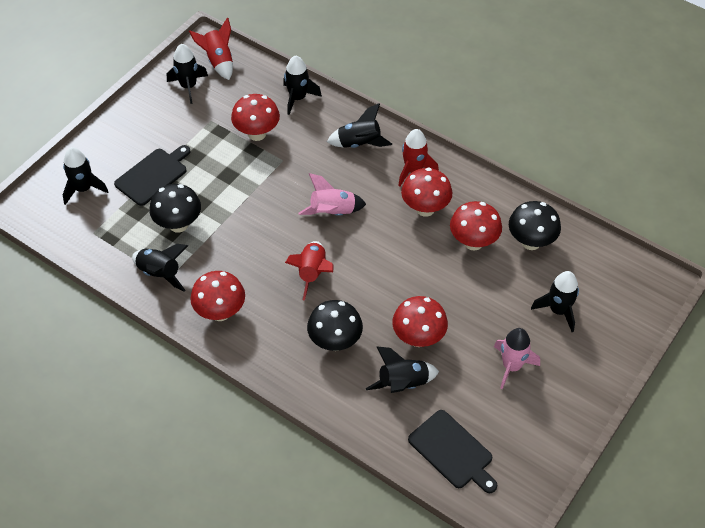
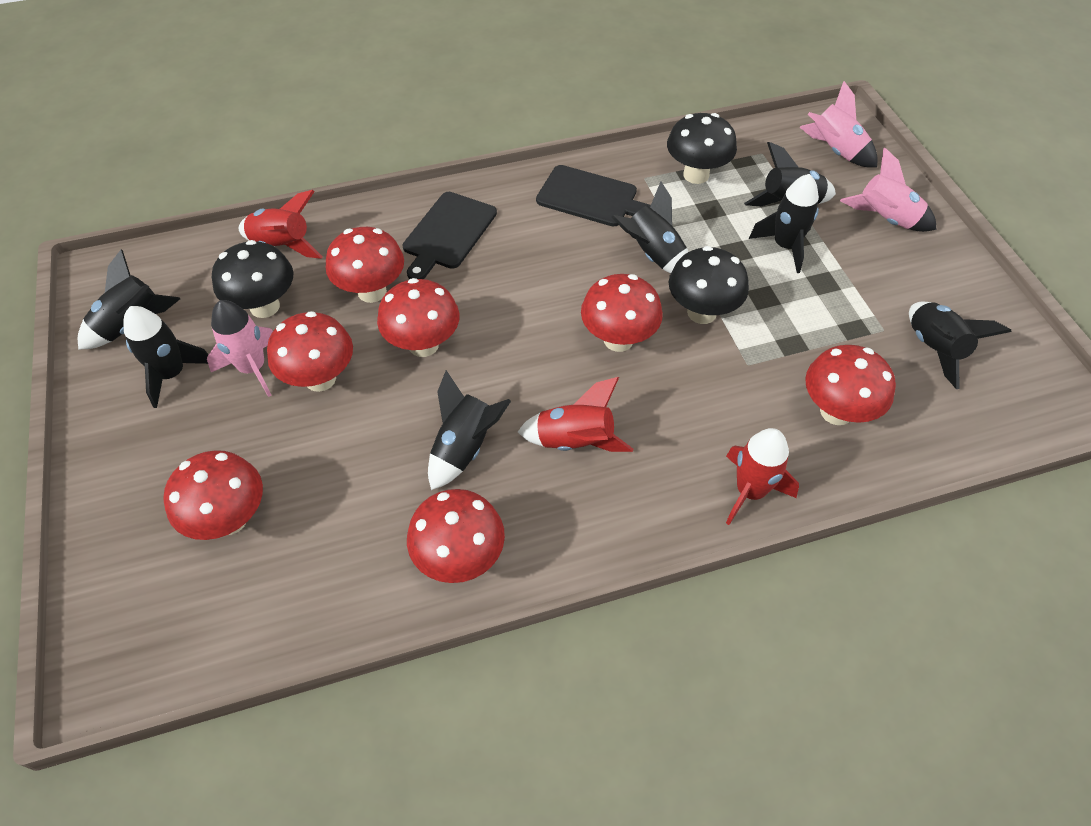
pink rocket: [298,173,366,216] [494,328,540,389] = 2 -> [207,300,273,397] [800,81,877,167] [840,148,937,232] = 3
red mushroom: [190,271,245,321] [231,94,280,141] [392,296,448,347] [401,168,452,217] [450,201,502,251] = 5 -> [164,450,263,540] [267,311,353,392] [326,227,404,303] [377,278,459,357] [407,489,505,583] [581,274,663,352] [805,345,896,425] = 7

